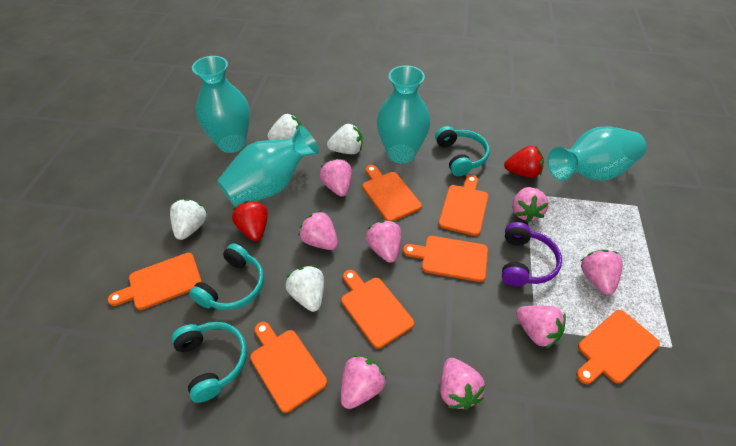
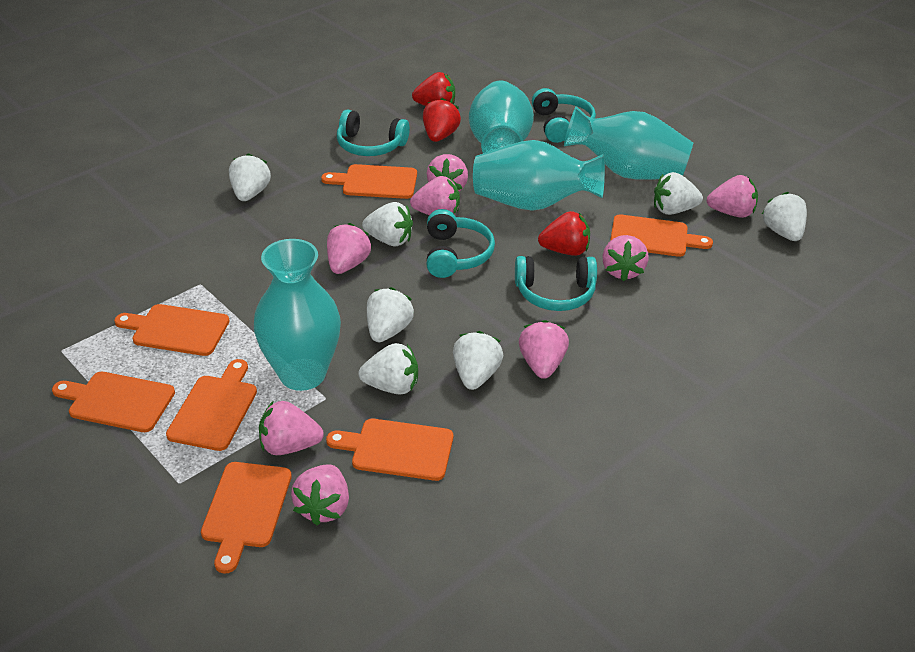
purple headphones: [502,222,562,286] = 1 -> none = 0
red strawberry: [232,201,268,241] [504,146,544,178] = 2 -> [412,72,455,106] [423,98,461,142] [538,211,590,256] = 3
turquoise headphones: [171,322,247,403] [189,243,264,310] [435,126,490,176] = 3 -> [337,109,410,156] [426,209,495,278] [515,256,597,311] [532,88,596,143] = 4
white strawberry: [170,199,208,240] [267,113,301,140] [286,265,324,312] [327,124,363,154] = 4 -> [229,153,271,201] [358,343,418,394] [362,202,413,246] [367,287,414,342] [453,331,503,390] [654,172,703,215] [762,192,807,241] = 7

